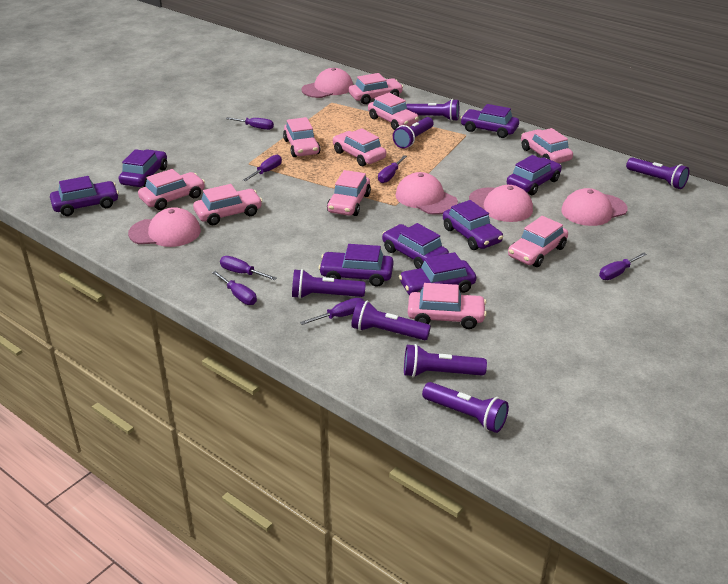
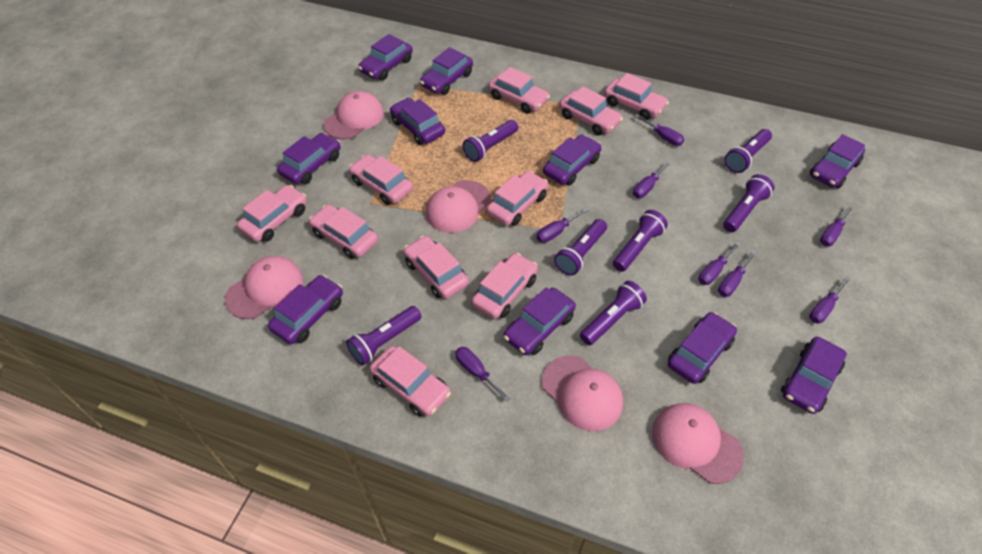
purple car: [50,176,119,216] [119,149,167,187] [319,244,394,287] [382,223,449,269] [399,252,476,295] [443,200,503,250] [460,104,519,138] [507,155,562,195] = 8 -> [268,275,343,344] [277,133,341,184] [358,34,413,80] [390,98,445,145] [420,47,473,95] [504,287,576,355] [543,135,601,186] [668,312,737,384] [781,337,847,414] [810,134,865,189] = 10
purple screwdriver: [212,271,257,305] [220,256,277,280] [226,117,274,130] [243,155,282,181] [300,298,364,325] [378,155,407,183] [599,252,647,280] = 7 -> [455,347,510,402] [537,208,588,243] [633,161,671,198] [635,114,684,146] [698,242,740,285] [718,251,757,297] [809,277,850,324] [820,205,854,246] = 8

